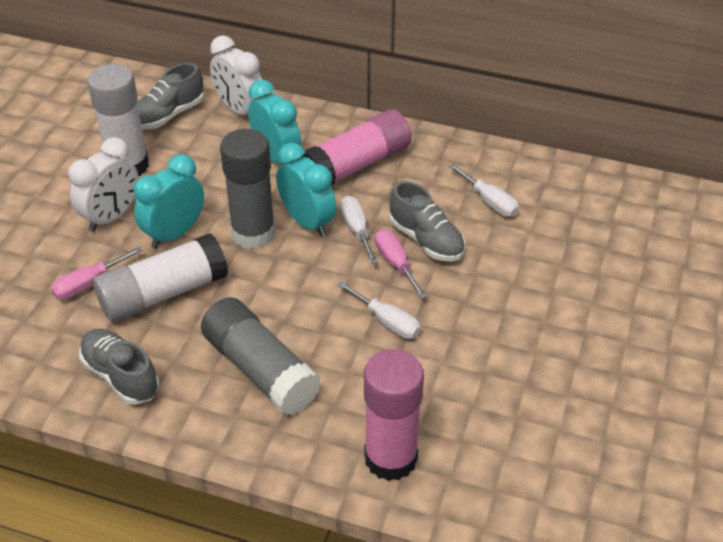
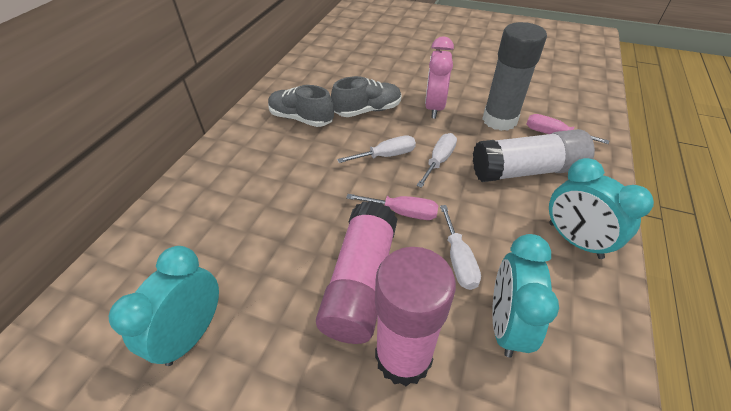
grey glue stick: [201,297,321,415] [220,129,276,249] = 2 -> [482,22,547,131] = 1
grey shoe: [79,329,159,405] [137,63,204,129] [389,181,465,261] = 3 -> [268,85,334,127] [331,76,401,117] = 2
pink clock: none = 0 -> [425,36,454,119] = 1
white clock: [68,137,138,232] [210,35,265,115] = 2 -> none = 0
white glue stick: [87,64,149,176] [93,234,228,322] = 2 -> [473,129,595,182] = 1

